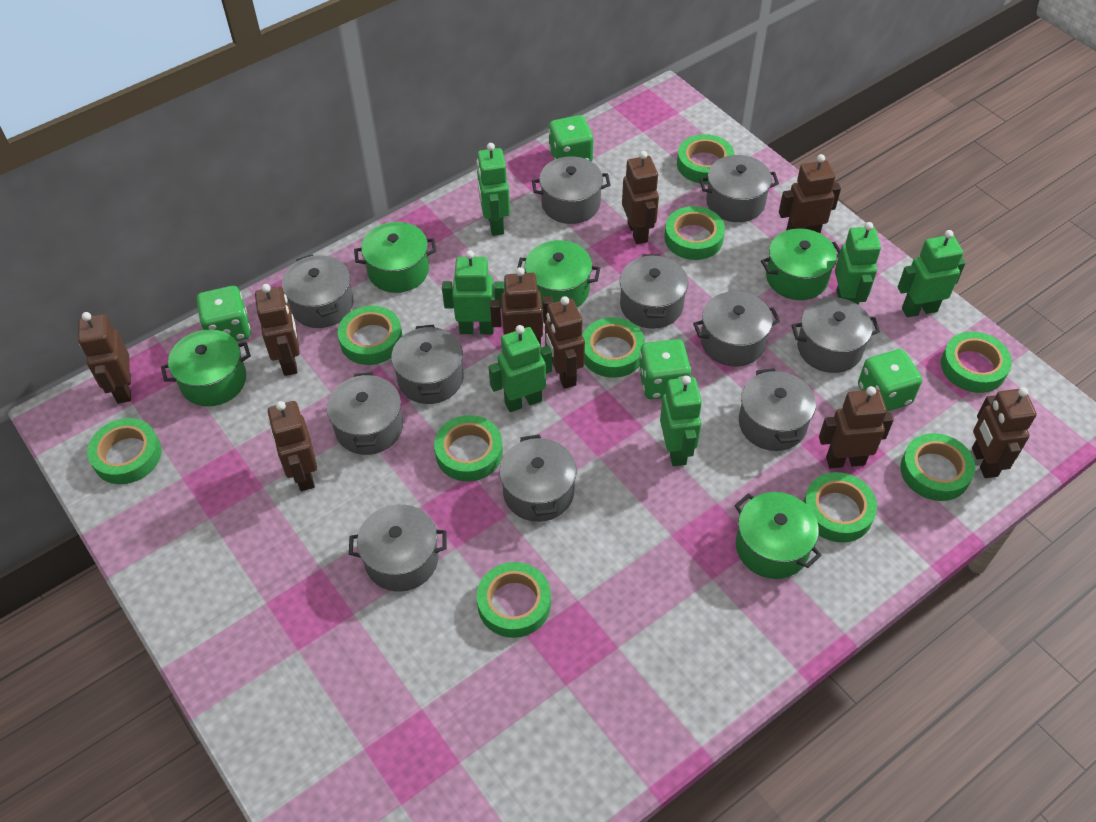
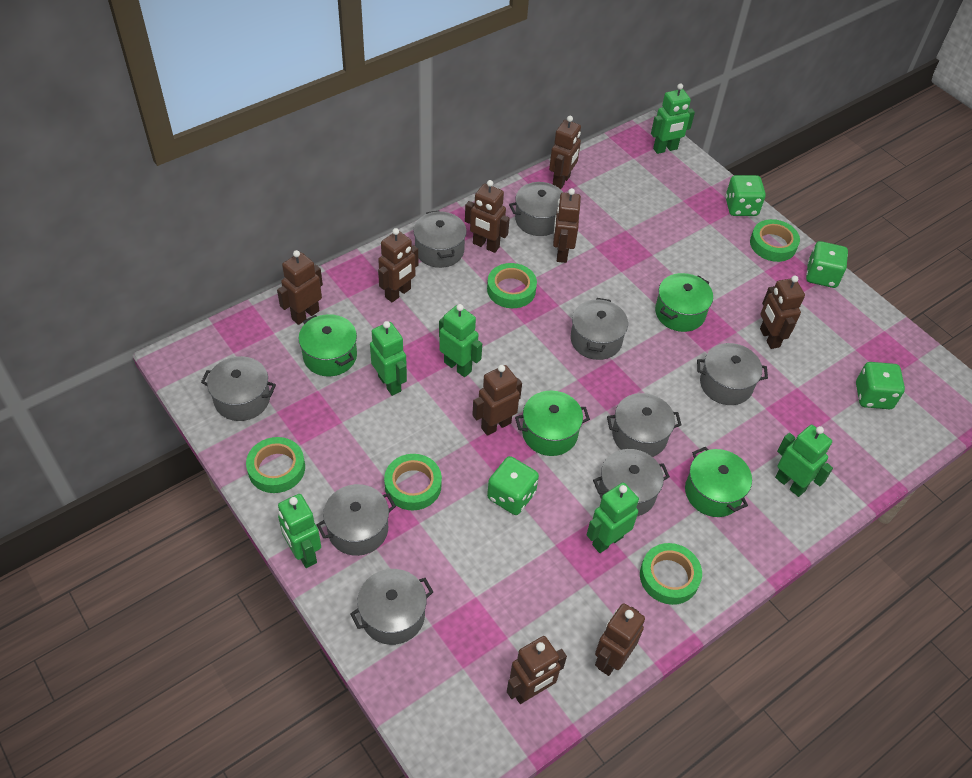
green pot: [161,330,251,407] [354,222,436,293] [517,240,600,309] [735,492,822,579] [761,229,840,300] = 5 -> [299,314,357,377] [515,391,590,456] [655,273,713,332] [685,447,752,517] = 4
green tape: [87,418,161,484] [338,306,403,365] [434,415,503,481] [477,562,551,638] [582,317,645,378] [664,206,725,260] [677,134,734,184] [803,472,877,542] [900,433,975,501] [941,331,1012,393] = 10 -> [246,437,305,493] [384,454,442,510] [487,263,537,308] [640,543,702,605] [750,219,800,262] = 5
grey pot: [282,254,353,328] [327,372,403,455] [349,504,447,592] [391,325,464,404] [499,434,577,522] [532,156,611,224] [620,254,688,329] [693,291,780,367] [699,155,779,222] [739,368,816,451] [792,297,880,373] = 11 -> [201,356,276,421] [316,484,396,556] [350,569,433,645] [413,210,467,268] [509,182,563,236] [570,298,628,360] [593,449,670,516] [607,393,681,457] [697,343,768,405] = 9

